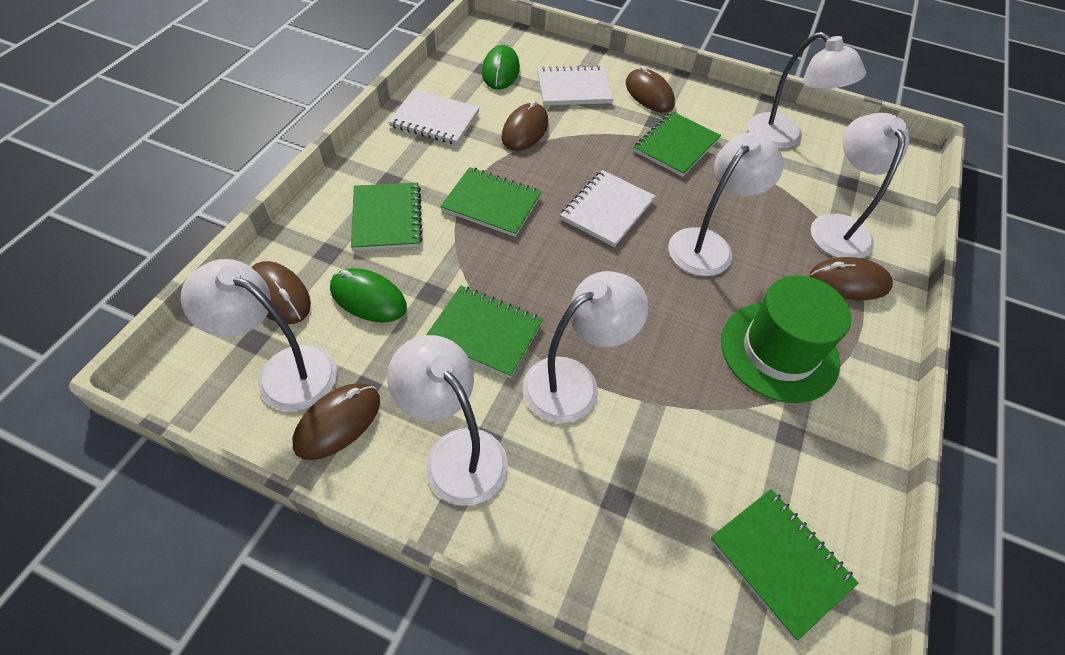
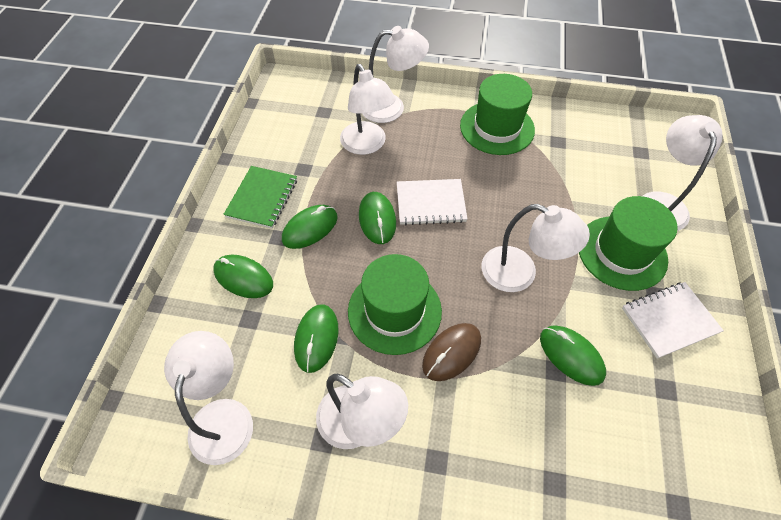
brown mouse: [251,261,311,324] [293,383,380,460] [502,100,548,151] [626,66,675,113] [810,257,893,300] = 5 -> [422,323,481,381] = 1
green hat: [721,276,852,403] = 1 -> [348,254,442,355] [460,74,535,155] [579,196,678,291] = 3
green mouse: [330,268,407,322] [482,45,520,89] = 2 -> [213,255,273,298] [282,205,338,249] [294,304,339,373] [359,192,396,244] [540,325,606,386] = 5
green notebook: [351,183,423,251] [426,286,543,378] [440,167,542,237] [634,111,721,177] [710,489,858,641] = 5 -> [223,166,297,229] = 1
white notebook: [388,89,480,145] [537,65,614,106] [560,170,655,247] = 3 -> [397,179,467,225] [622,282,724,359] = 2

